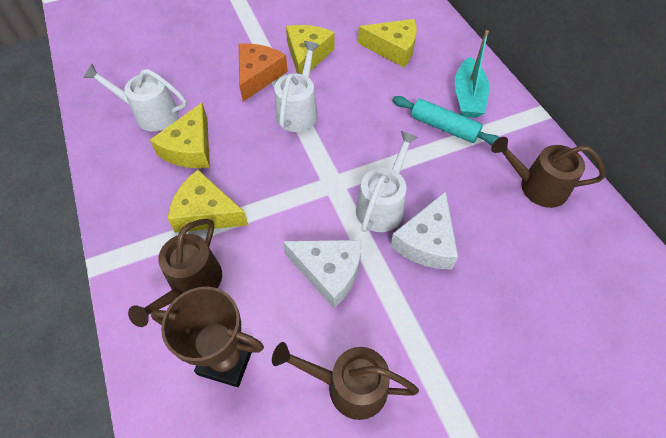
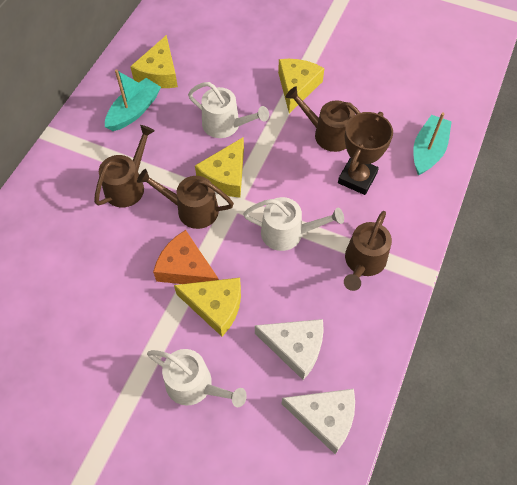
brown watering can: [128,219,222,327] [272,342,419,420] [491,137,605,208] = 3 -> [94,125,155,207] [137,169,234,229] [286,87,360,152] [344,211,392,291] = 4
turquoise boat: [455,30,489,118] = 1 -> [105,70,161,131] [413,113,452,176] = 2
turquoise rolling pin: [392,96,500,146] = 1 -> none = 0

